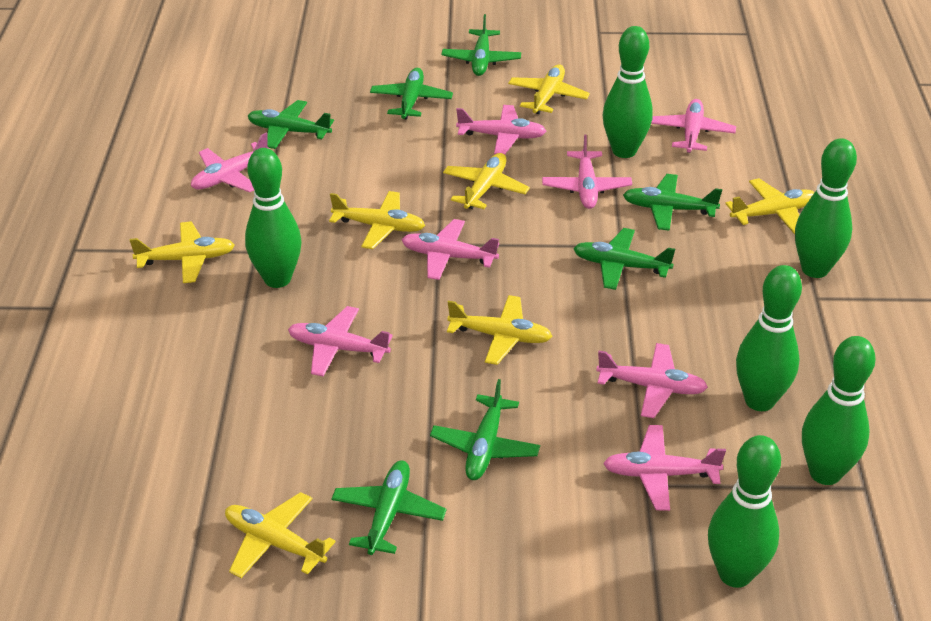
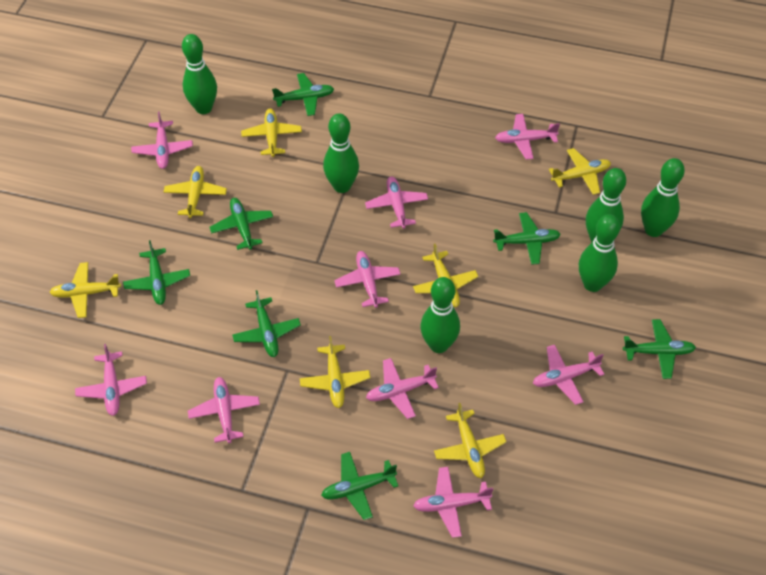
pink plane: [191,133,269,192] [288,306,393,376] [402,219,499,280] [456,105,546,155] [542,135,632,209] [596,343,708,418] [603,425,726,511] [651,99,736,153] = 8 -> [75,344,147,416] [131,112,193,169] [188,377,260,443] [334,251,401,308] [365,176,428,229] [366,358,439,419] [413,467,493,538] [495,114,560,160] [533,345,604,405] = 9

